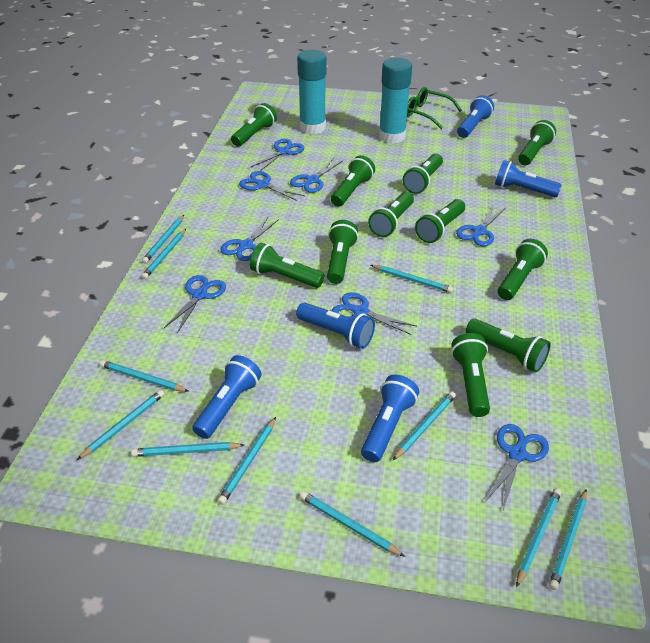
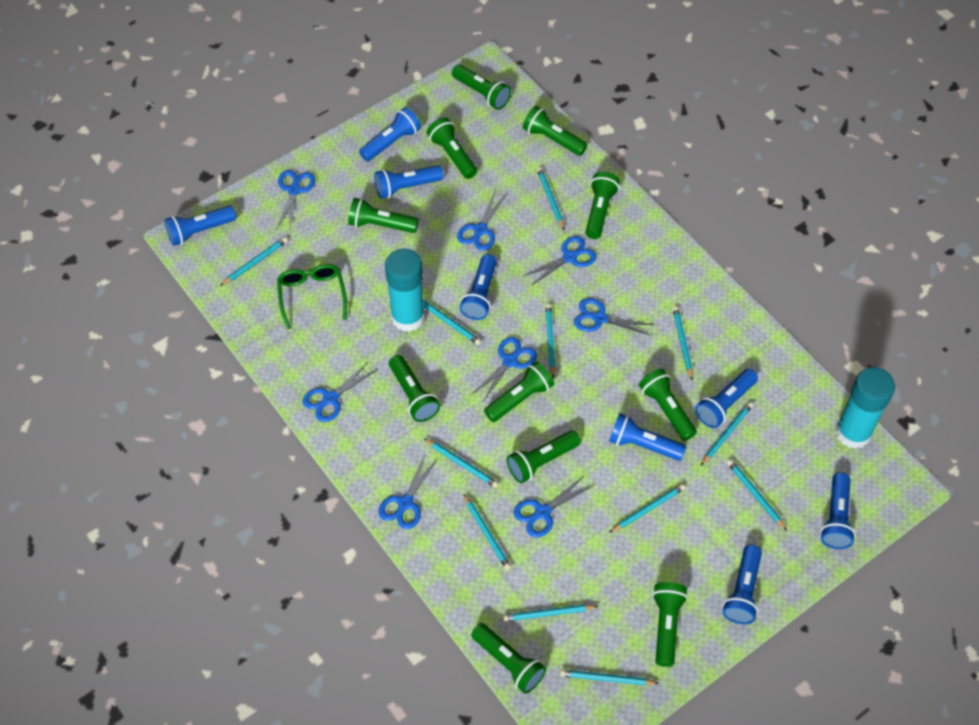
blue flashlight: [192,355,262,439] [296,303,375,349] [361,375,419,462] [457,95,494,138] [495,160,562,197] = 5 -> [164,206,236,246] [359,107,421,162] [374,165,443,199] [460,254,497,320] [609,413,687,461] [695,369,758,428] [723,545,762,624] [820,472,855,549] = 8
turquoise pencil: [77,390,164,460] [100,360,189,392] [131,442,244,457] [142,215,184,263] [142,229,186,279] [218,417,276,505] [300,491,405,557] [371,265,453,293] [393,391,456,460] [516,488,561,587] [549,489,587,590] = 11 -> [220,237,288,286] [423,300,481,345] [424,438,499,488] [464,494,511,570] [502,604,598,622] [537,167,565,231] [545,304,555,378] [560,669,659,685] [609,484,685,533] [673,306,693,380] [701,402,753,465] [727,459,787,531] = 12

